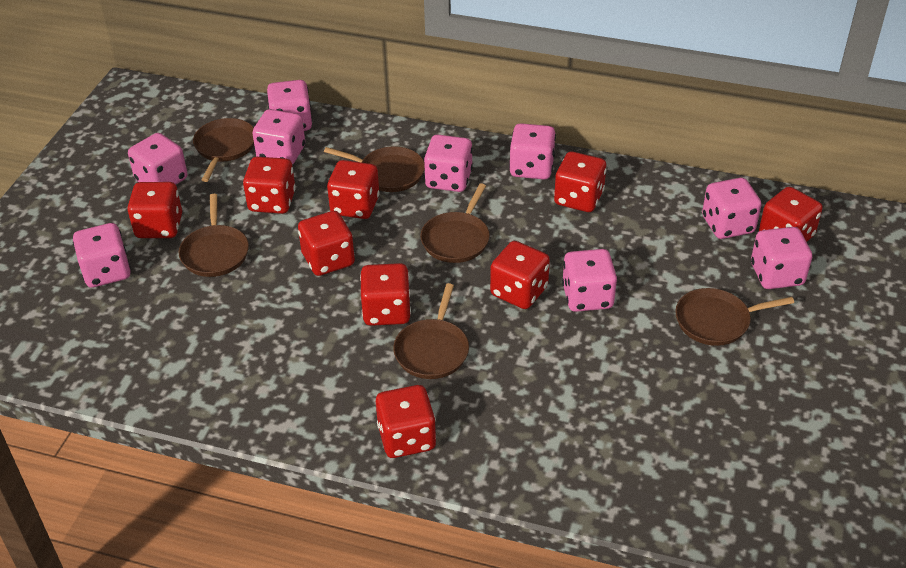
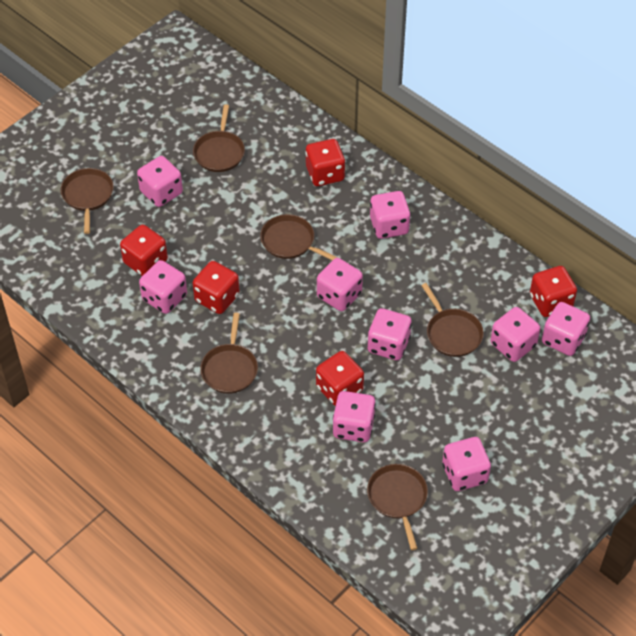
red dice: [127,182,182,238] [243,157,296,214] [298,211,355,276] [327,160,380,219] [360,263,411,326] [376,385,436,458] [490,241,550,309] [554,152,606,212] [759,187,823,242] = 9 -> [120,225,168,276] [193,261,240,314] [305,139,345,186] [316,351,364,406] [530,266,577,317] = 5

